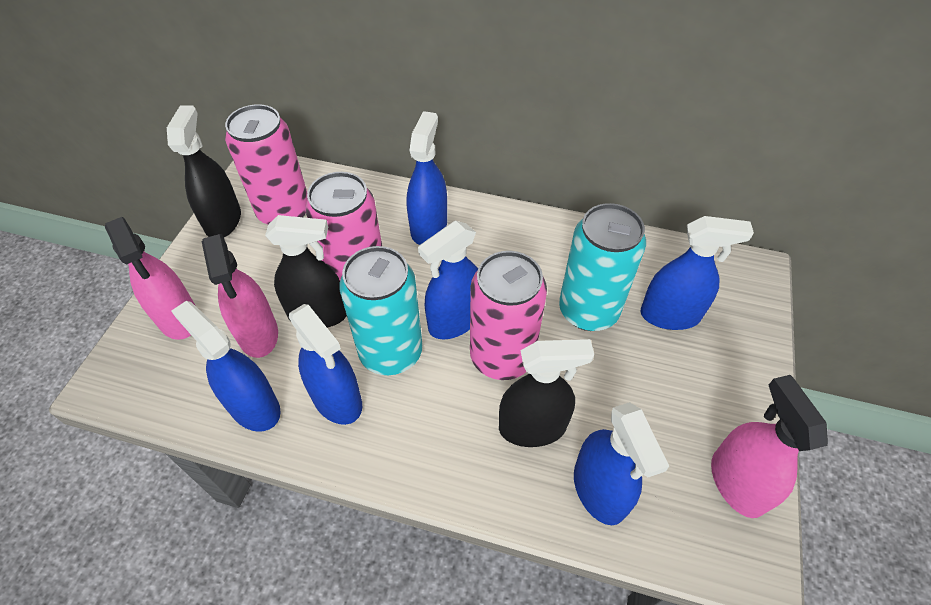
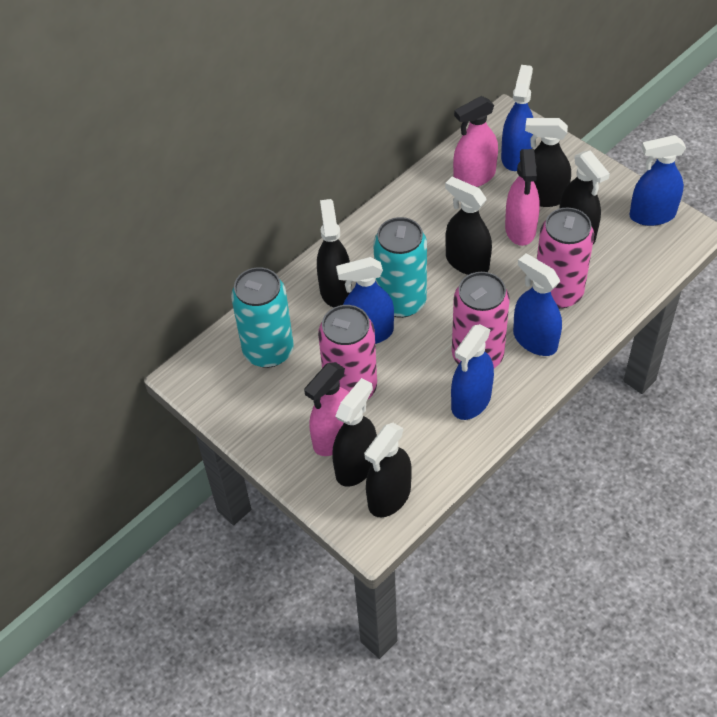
black spray bottle: [167,105,241,237] [265,215,347,328] [499,339,594,447] = 3 -> [317,199,352,307] [332,378,377,487] [364,423,412,518] [445,177,492,275] [525,118,571,207] [559,150,610,244] = 6
blue spray bottle: [172,301,281,432] [289,304,362,425] [407,111,447,245] [418,221,478,339] [574,402,669,525] [641,216,754,330] = 6 -> [336,257,394,344] [451,324,494,420] [501,65,533,171] [513,254,562,356] [630,135,686,226] = 5

